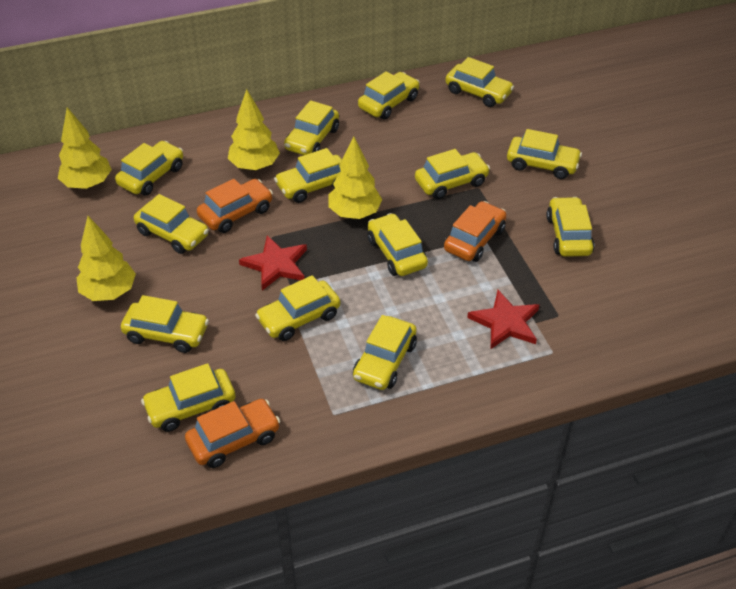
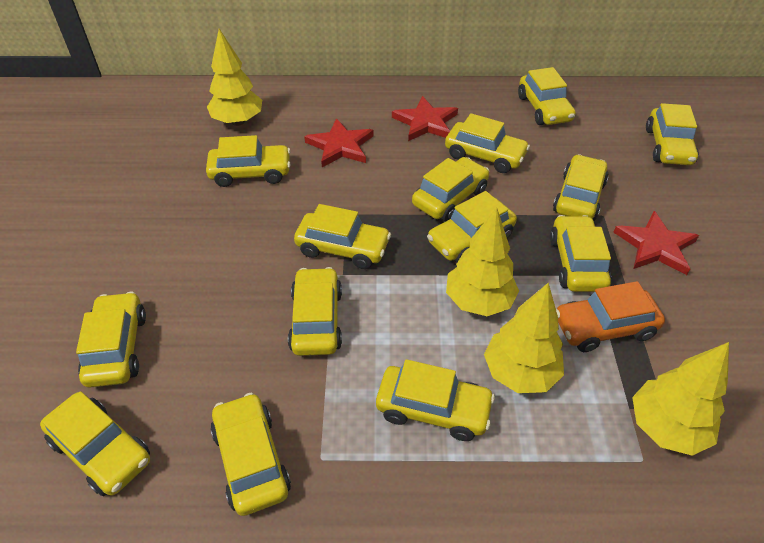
orange car: [185,399,280,468] [197,179,273,233] [444,201,507,262] = 3 -> [556,281,665,352] = 1
red star: [239,235,307,291] [467,290,539,349] = 2 -> [304,118,374,167] [392,96,458,141] [613,211,699,275] = 3

